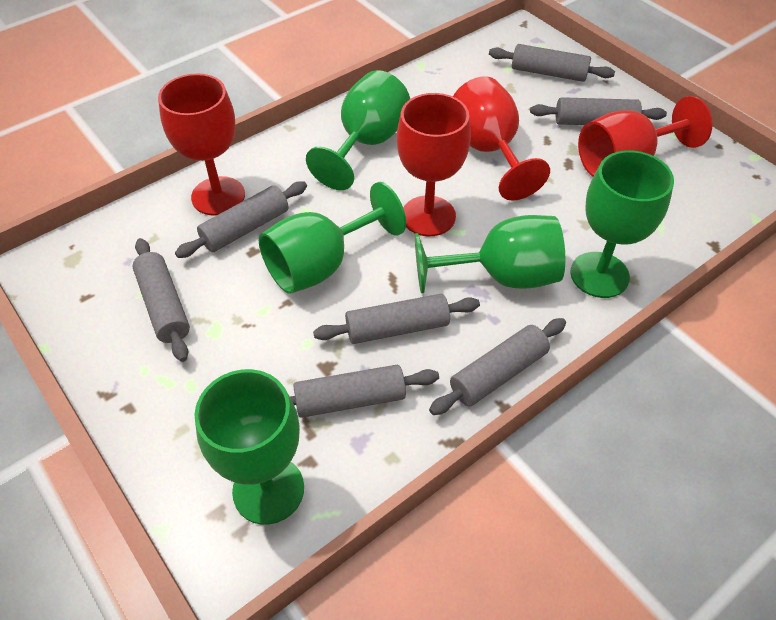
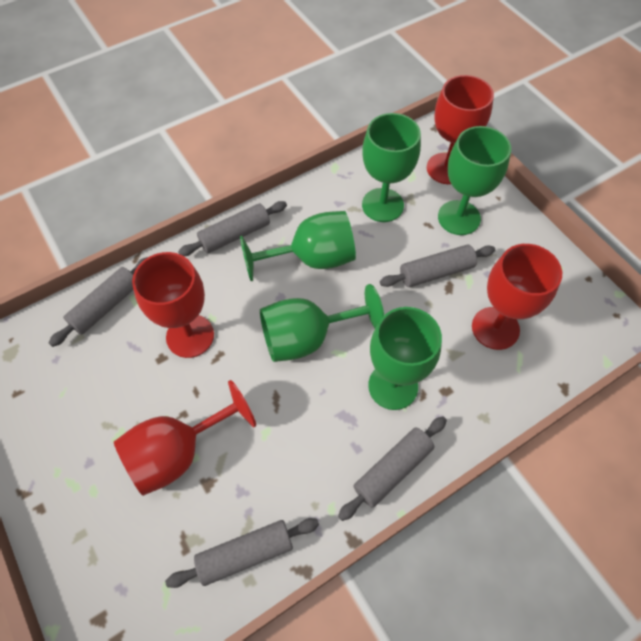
grey rolling pin: [132,238,190,362] [175,181,307,258] [290,365,439,418] [313,294,480,344] [429,318,566,415] [489,44,615,82] [530,97,667,125] = 7 -> [49,257,148,347] [165,518,319,588] [178,201,287,256] [338,416,447,521] [380,245,495,287] = 5

